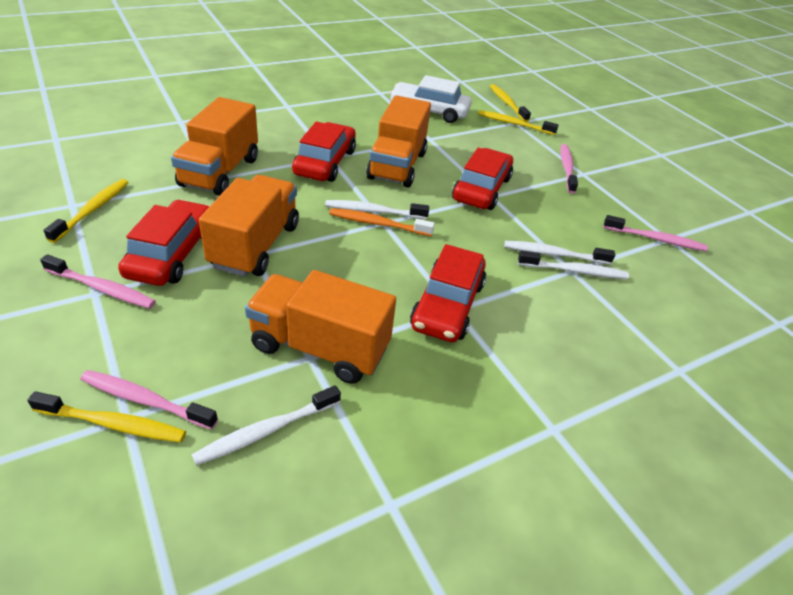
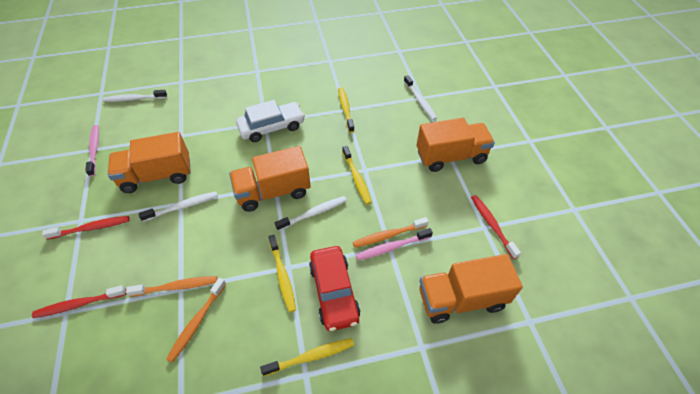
orange toothbrush: [329,208,435,236] = 1 -> [126,276,217,297] [166,278,226,363] [352,217,429,248] = 3
pink toothbrush: [40,254,156,308] [80,370,218,429] [560,144,578,194] [603,215,708,251] = 4 -> [85,125,99,177] [356,228,433,261] = 2
red car: [118,200,210,286] [292,121,356,182] [410,244,486,342] [452,147,513,210] = 4 -> [309,246,360,331] = 1
red toothbrush: none = 0 -> [32,285,126,318] [42,216,129,240] [471,195,521,259] = 3

